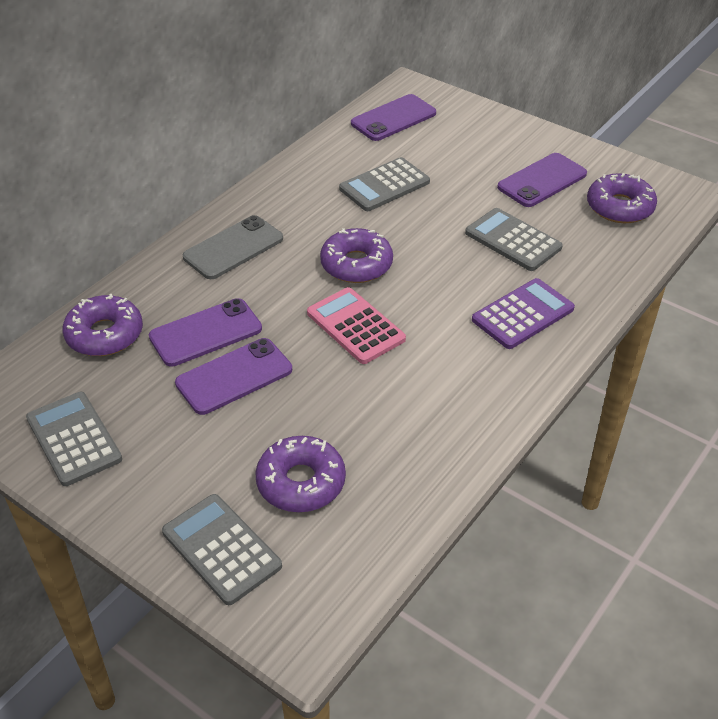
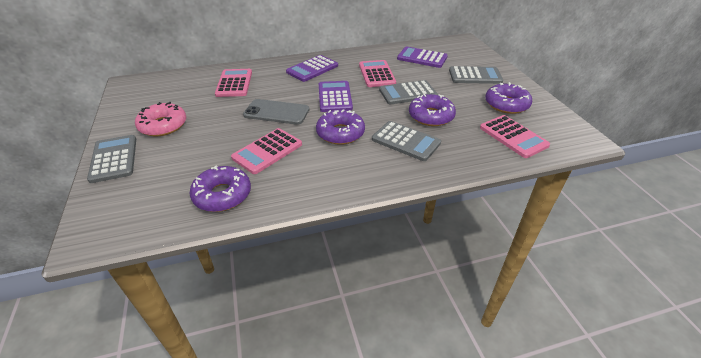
pink calculator: [307,287,406,364] = 1 -> [215,69,252,97] [231,128,302,174] [359,60,396,87] [480,115,550,158] = 4
pink donut: none = 0 -> [135,102,186,136] = 1
purple calculator: [472,278,575,349] = 1 -> [286,55,338,82] [319,81,353,112] [397,46,448,68] = 3
purple phone: [149,298,262,367] [175,338,292,415] [351,94,436,141] [497,153,587,207] = 4 -> none = 0

